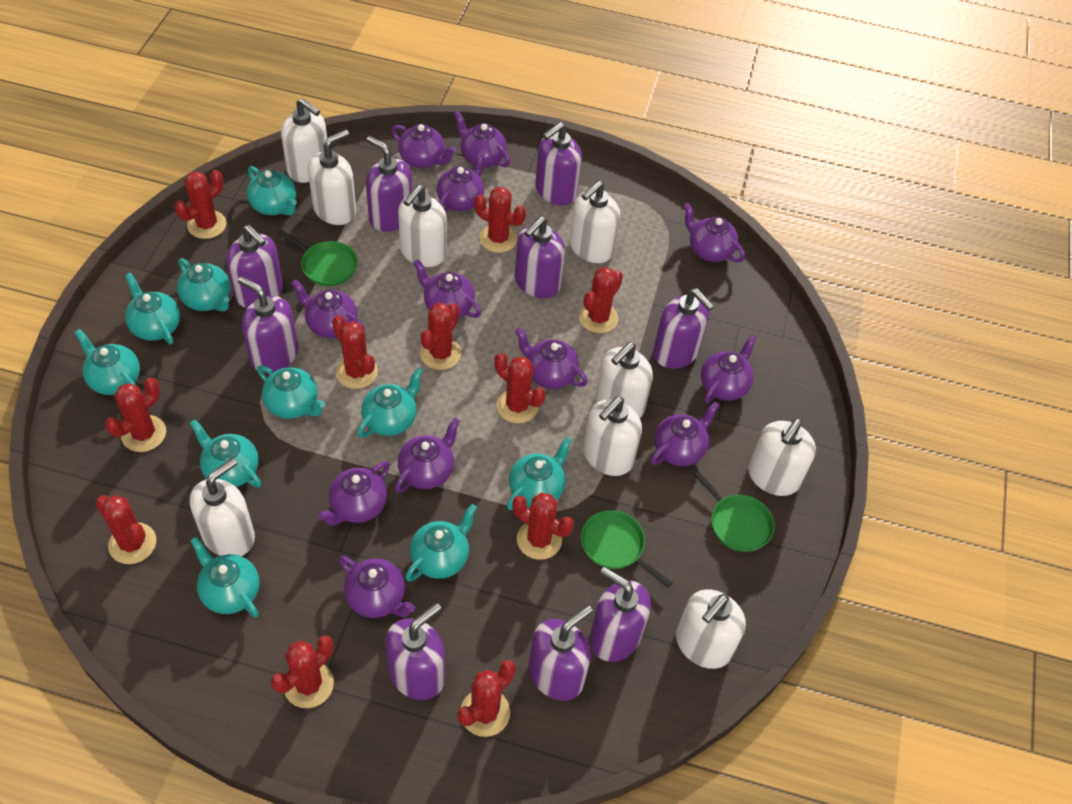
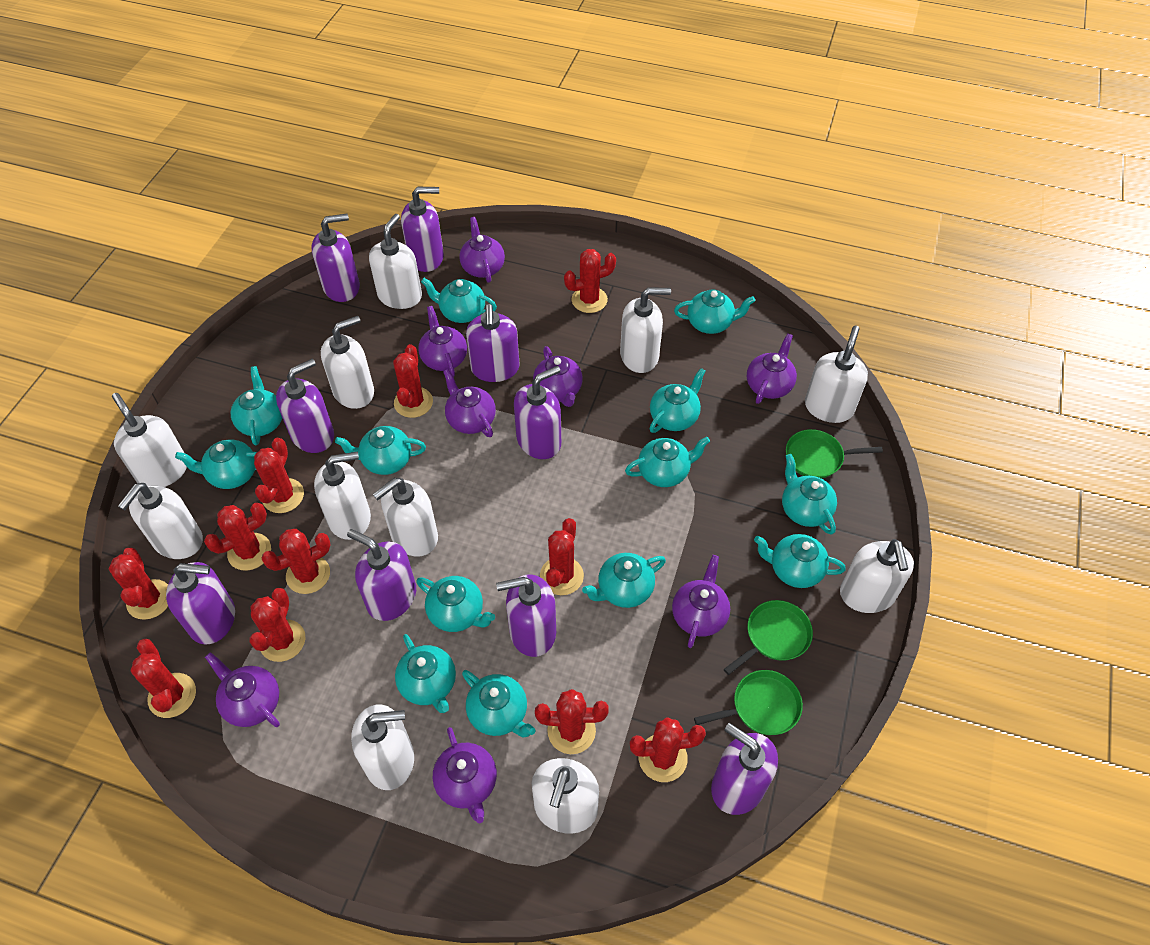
purple teapot: [291,279,365,338] [318,461,390,525] [339,556,415,618] [391,124,456,168] [395,418,460,492] [413,259,482,318] [437,151,486,212] [454,111,510,167] [515,327,588,389] [651,402,720,466] [683,203,745,262] [701,334,757,403] = 12 -> [205,652,280,727] [418,306,467,377] [433,727,497,823] [443,369,496,437] [459,217,505,283] [533,346,583,407] [672,555,730,648] [747,333,797,404] = 8
turquoise teapot: [74,329,140,395] [125,273,180,344] [177,258,230,312] [190,420,261,488] [190,537,260,617] [247,166,297,215] [257,365,325,419] [357,367,423,438] [405,504,477,582] [507,437,572,510] = 10 -> [175,439,257,489] [231,366,282,445] [335,426,426,475] [395,634,456,713] [416,576,495,632] [421,278,497,323] [462,670,536,737] [582,553,666,608] [625,437,710,487] [649,368,705,433] [674,289,755,334] [754,534,846,588] [782,454,837,535] = 13
white soap dispenser: [190,458,255,556] [281,98,327,183] [308,129,356,225] [398,185,447,267] [570,181,620,263] [583,397,642,476] [596,342,653,418] [676,589,746,669] [748,418,816,496] = 9 -> [112,393,187,487] [118,483,203,559] [314,451,371,540] [321,316,374,409] [351,704,414,790] [369,214,422,309] [373,478,438,557] [532,758,599,834] [620,287,671,373] [805,325,868,423] [840,539,914,613] = 11

